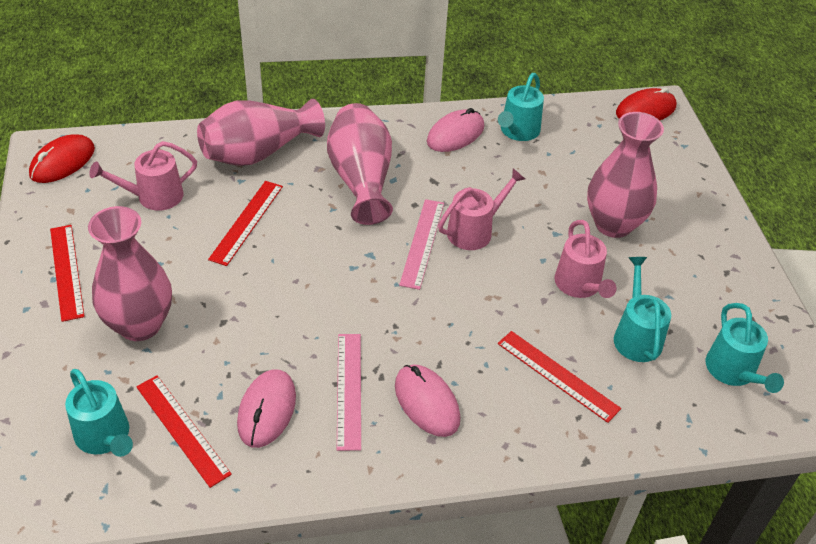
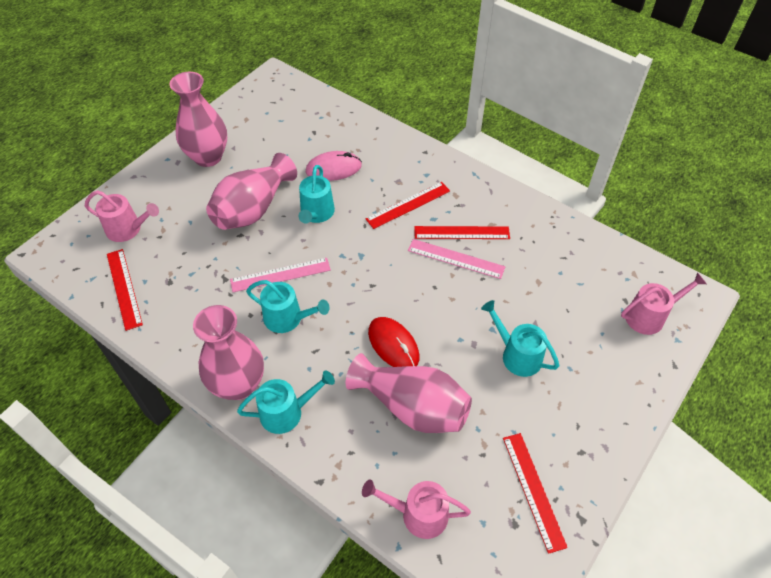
pink mouse: [237,369,296,448] [395,364,460,437] [427,108,484,152] = 3 -> [306,151,362,181] = 1
red mouse: [29,134,95,183] [616,88,676,120] = 2 -> [368,317,419,367] = 1

